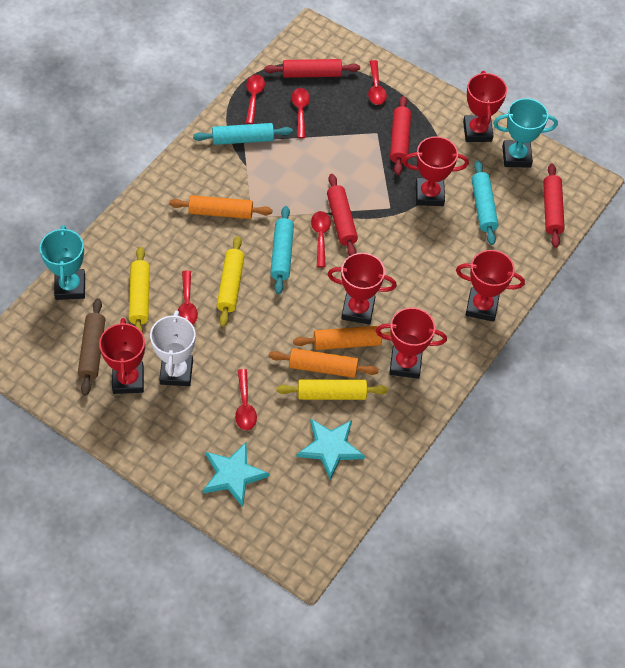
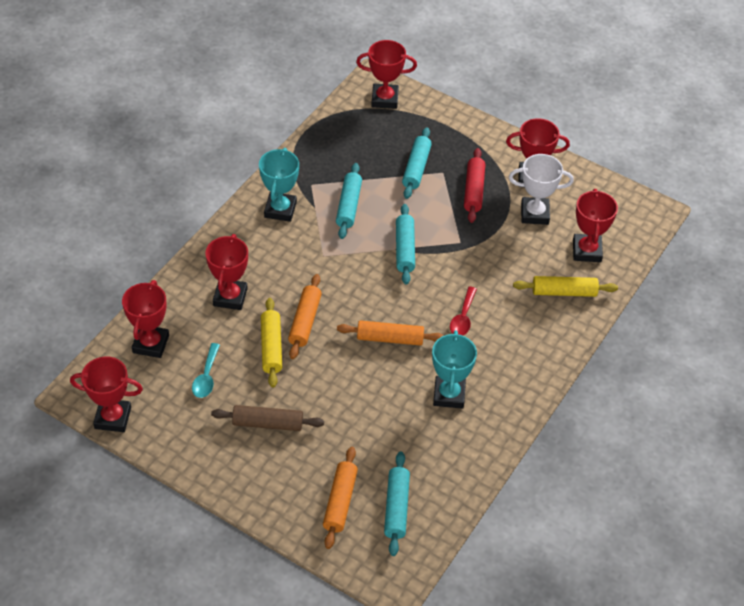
red rolling pin: [264,59,360,78] [327,174,358,256] [390,96,411,175] [543,164,565,248] = 4 -> [464,148,485,223] = 1
red spoon: [178,270,198,325] [235,369,257,430] [246,75,265,124] [291,88,310,138] [311,211,331,268] [368,60,387,105] = 6 -> [450,286,477,336] = 1
turquoise rolling pin: [193,123,293,145] [270,206,294,294] [472,161,499,245] = 3 -> [336,163,362,239] [384,452,410,556] [396,204,415,285] [402,127,432,199] = 4
turquoise spoon: none = 0 -> [192,343,220,398] = 1
turquoise star: [203,442,270,507] [297,419,365,480] = 2 -> none = 0
yellow rolling pin: [129,247,150,333] [217,236,245,327] [276,379,388,400] = 3 -> [261,298,282,388] [513,276,618,297] = 2

